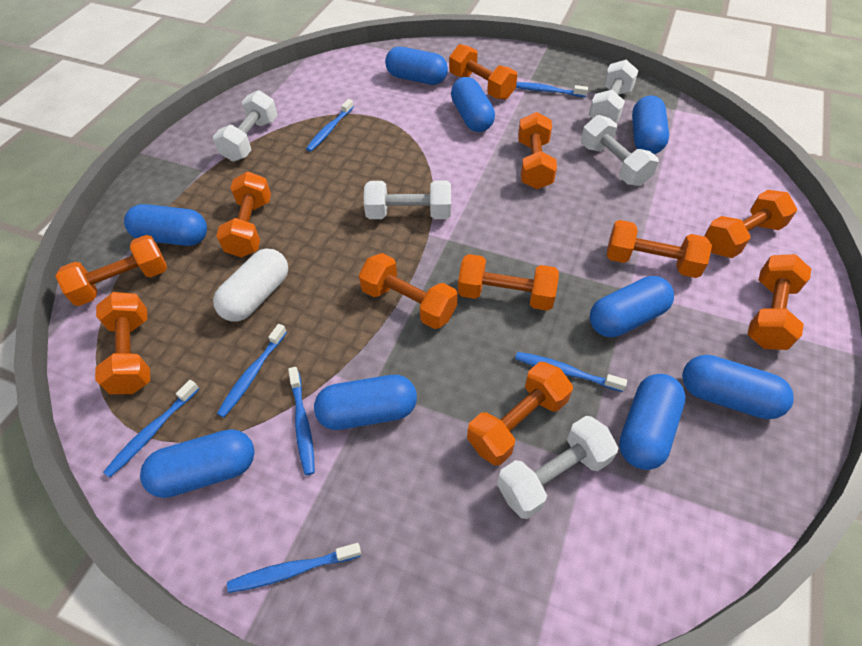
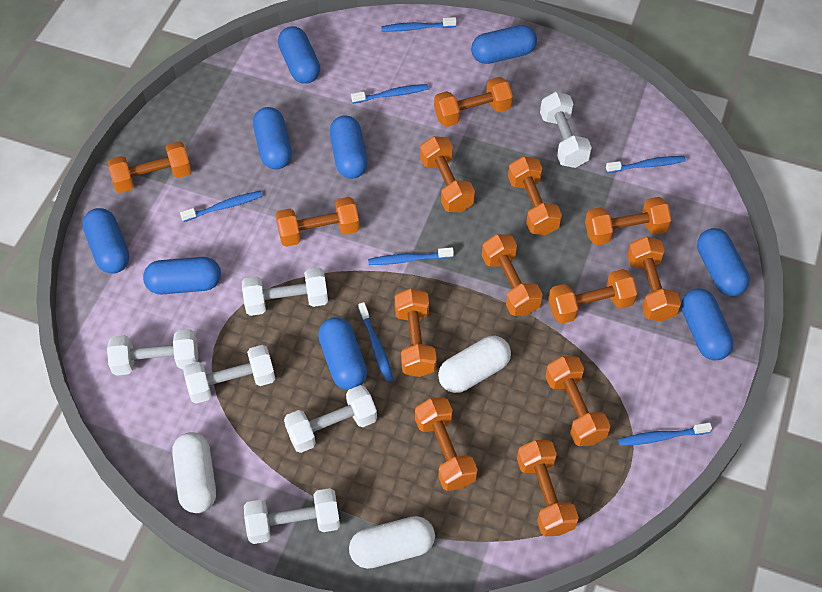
orange dumbbell: [55,235,167,306] [95,292,150,394] [216,172,271,258] [359,253,457,329] [449,44,517,100] [458,254,559,311] [467,362,573,465] [518,112,557,189] [607,220,712,278] [704,190,797,258] [748,254,811,350] = 11 -> [108,141,192,193] [276,197,360,247] [395,288,437,377] [415,398,478,491] [420,136,475,213] [434,77,513,127] [482,234,543,316] [508,156,562,235] [517,440,579,536] [545,356,610,446] [548,269,638,324] [585,197,671,245] [627,236,681,322] = 13
white capsule: [213,249,288,322] = 1 -> [172,432,216,513] [349,516,435,569] [438,336,511,393] = 3
white dumbbell: [213,90,278,162] [364,181,451,219] [497,416,618,519] [581,115,659,186] [589,60,639,123] = 5 -> [107,329,198,376] [183,345,275,404] [242,268,328,316] [244,488,340,544] [284,385,377,453] [540,92,592,168] = 6

